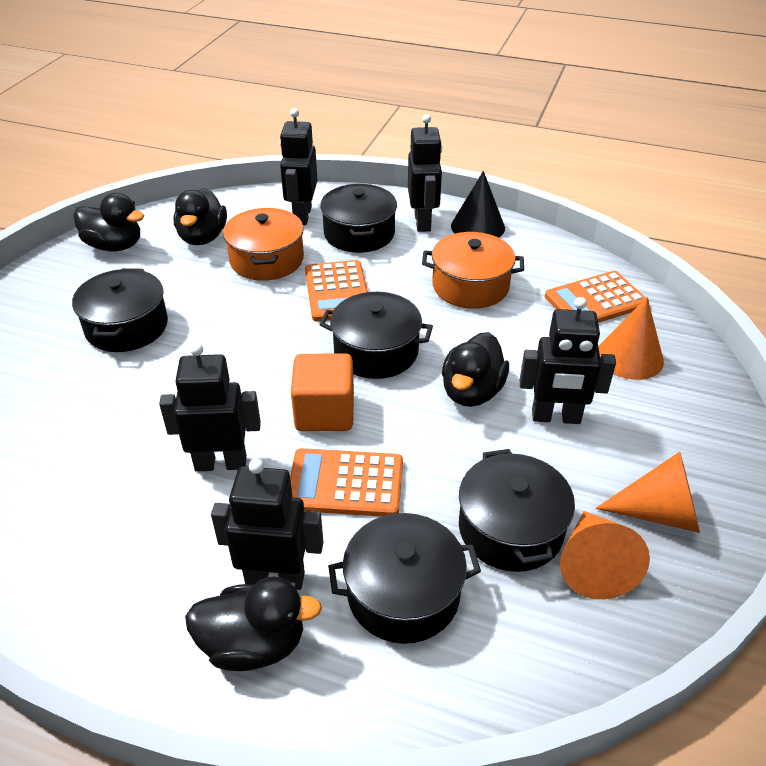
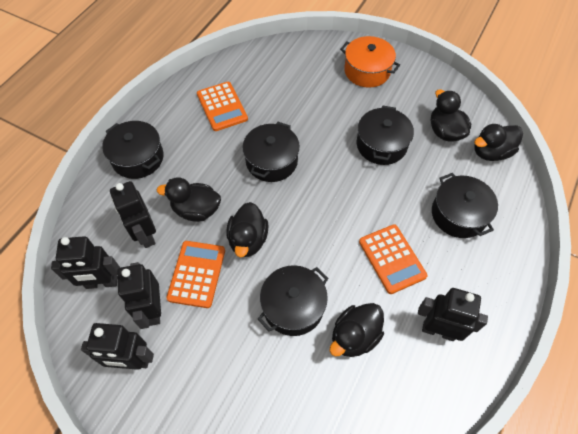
black cone: [451,171,505,238] = 1 -> none = 0
black duck: [73,193,144,251] [173,188,227,245] [185,576,322,671] [442,332,509,407] = 4 -> [157,177,221,222] [226,202,268,257] [330,303,384,357] [431,89,471,142] [474,124,523,161] = 5
orange cone: [560,511,650,599] [595,452,700,533] [599,297,664,380] = 3 -> none = 0
orange cube: [291,353,354,431] = 1 -> none = 0
orange pot: [223,208,304,281] [422,232,524,309] = 2 -> [340,36,400,88] = 1

